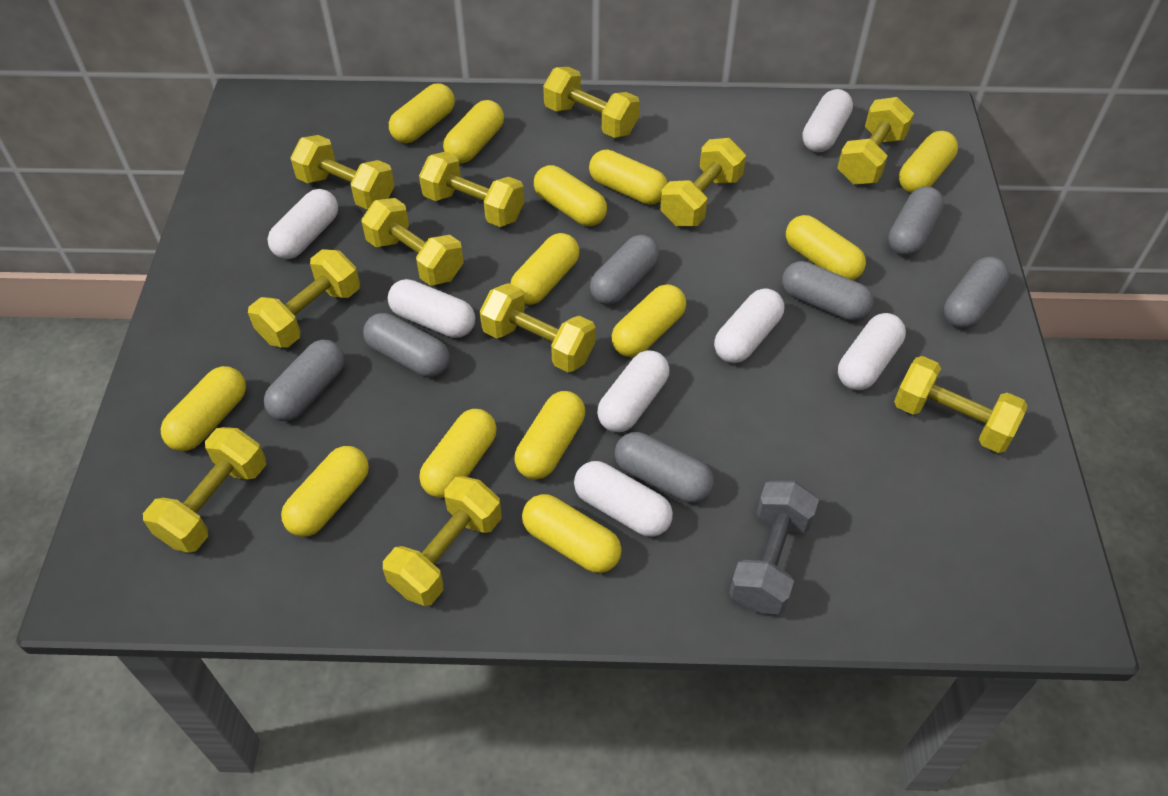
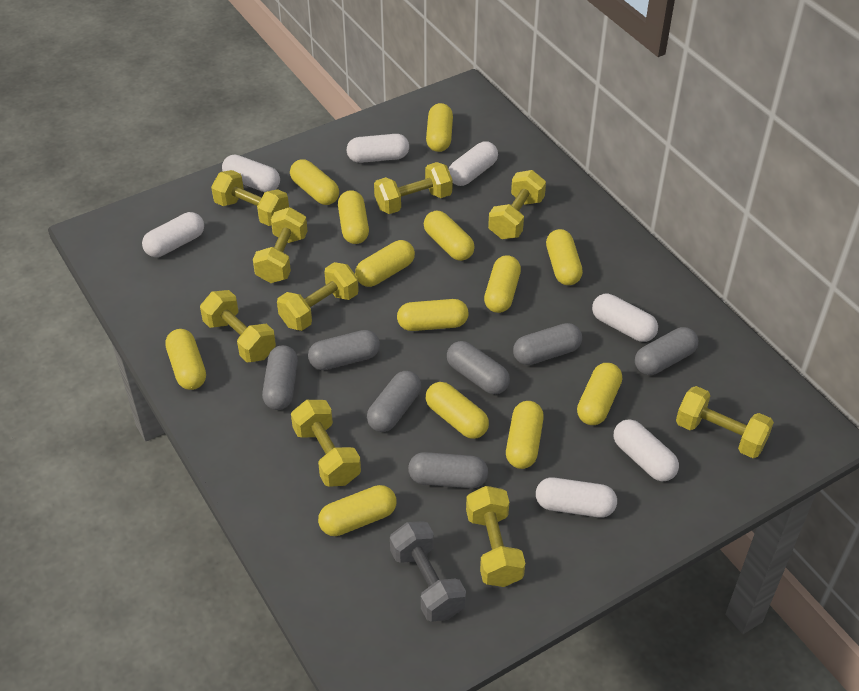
yellow dumbbell: [143,427,266,553] [248,249,360,348] [290,135,395,210] [361,198,464,286] [383,476,502,606] [419,152,524,227] [480,283,596,372] [543,67,640,138] [660,138,746,226] [837,97,914,185] [894,356,1027,453] = 11 -> [200,290,276,362] [211,170,289,226] [253,207,308,283] [277,262,359,331] [291,400,361,487] [374,162,453,214] [466,486,525,587] [488,170,546,239] [676,386,774,458] = 9

